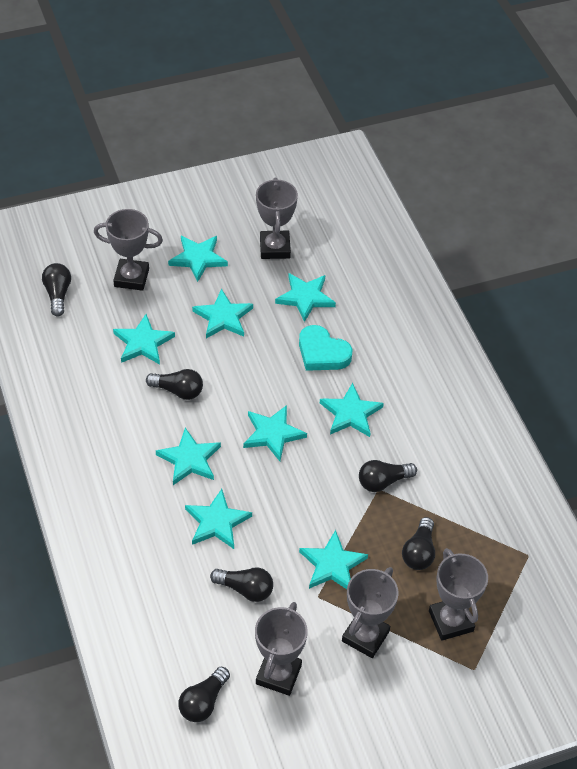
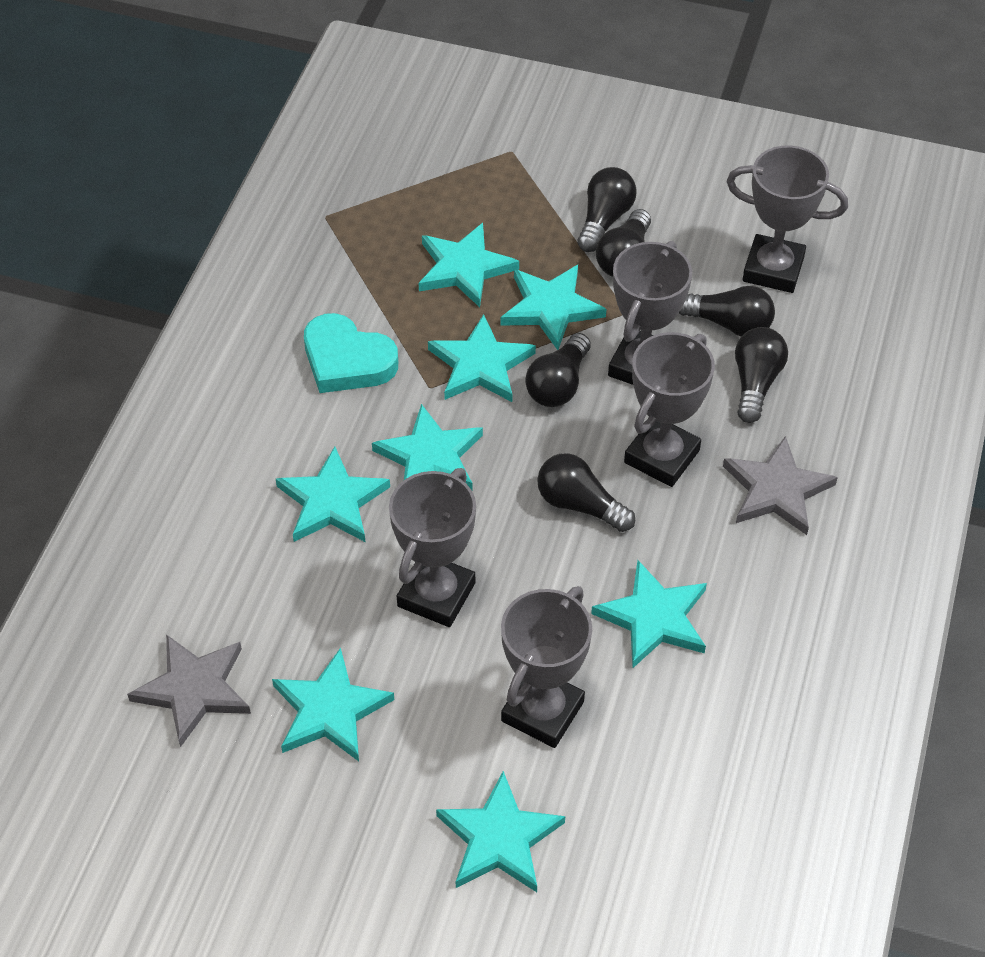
grey star: none = 0 -> [127,634,251,747] [723,436,838,535] = 2
turquoise star: [113,314,175,365] [156,428,221,485] [168,236,228,282] [185,489,252,549] [192,289,253,338] [243,405,307,461] [275,273,336,322] [299,530,368,589] [320,383,384,437] = 9 -> [272,648,394,761] [276,447,390,542] [372,404,483,491] [419,223,519,307] [428,314,536,402] [436,771,565,892] [500,265,606,350] [591,560,707,668] = 8

